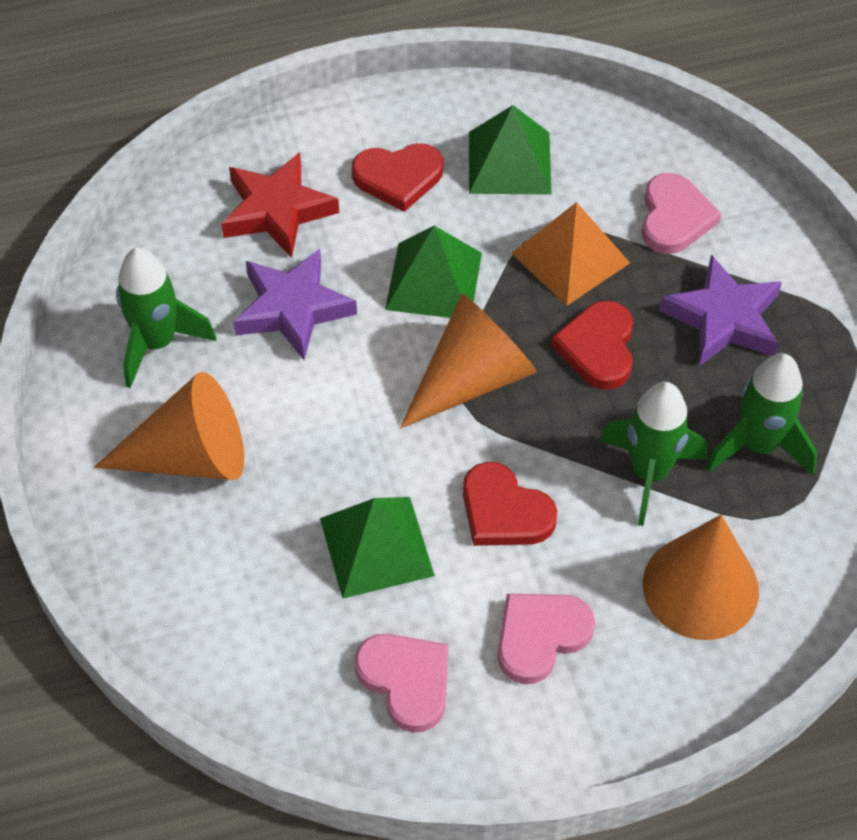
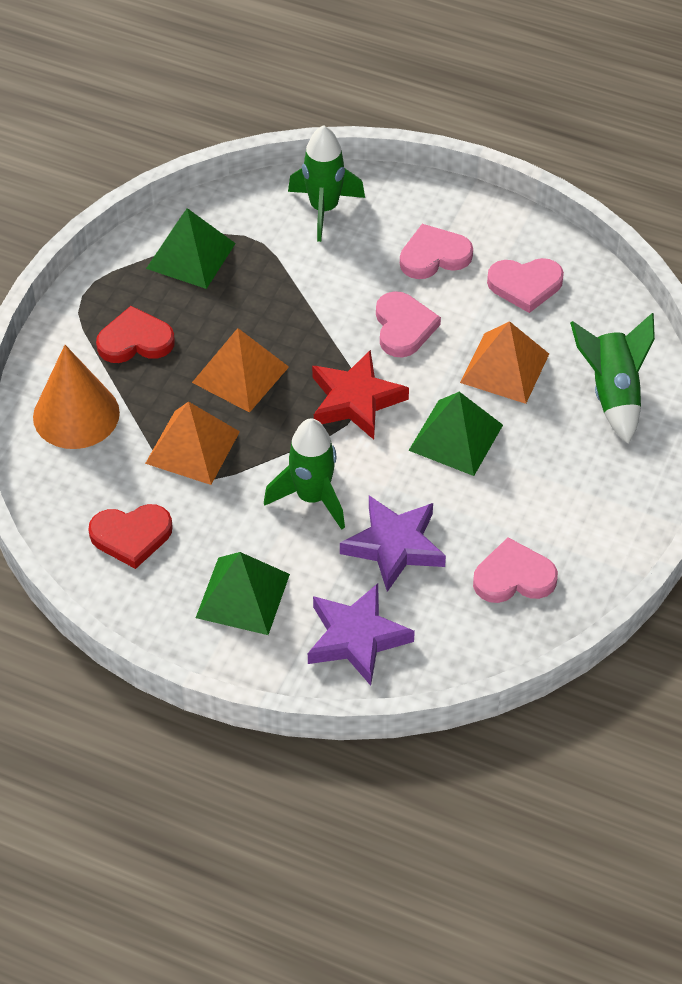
orange cone: [94,372,244,480] [400,294,537,429] [643,515,759,640] = 3 -> [33,345,120,449] = 1
orange pyramid: [511,202,630,306] = 1 -> [145,401,240,485] [192,328,289,413] [460,321,549,404] = 3
pink heart: [355,634,448,733] [498,594,595,684] [642,173,721,254] = 3 -> [376,291,441,357] [400,224,473,279] [473,537,558,603] [487,258,564,313] = 4
red heart: [352,143,443,212] [463,462,557,546] [551,300,633,389] = 3 -> [88,504,173,569] [96,306,175,363] = 2

